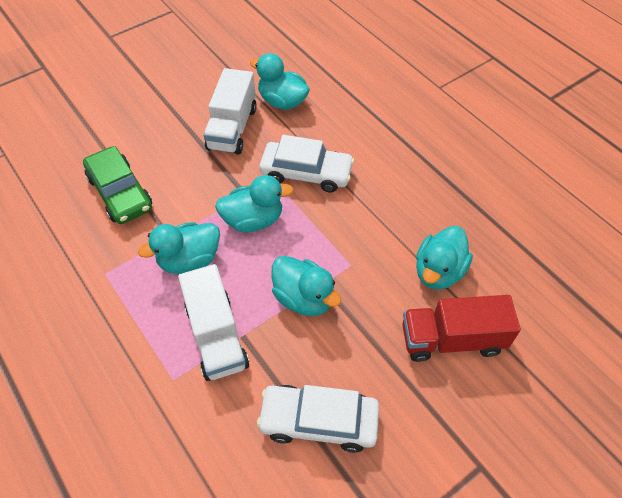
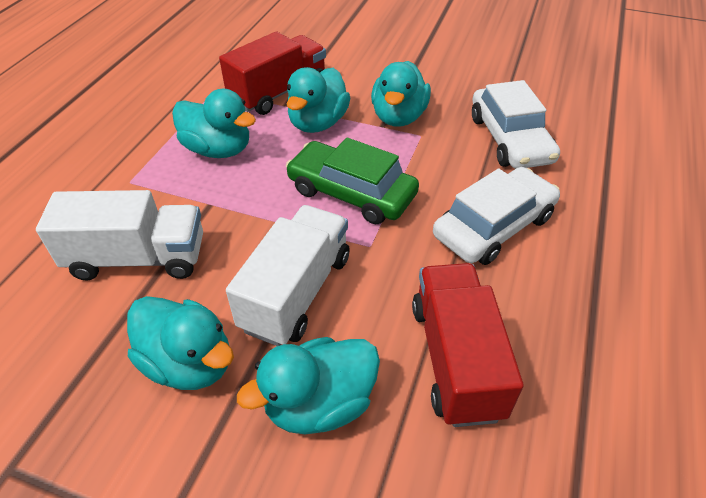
red truck: [402,295,521,362] = 1 -> [219,32,326,115] [412,263,524,427] = 2

